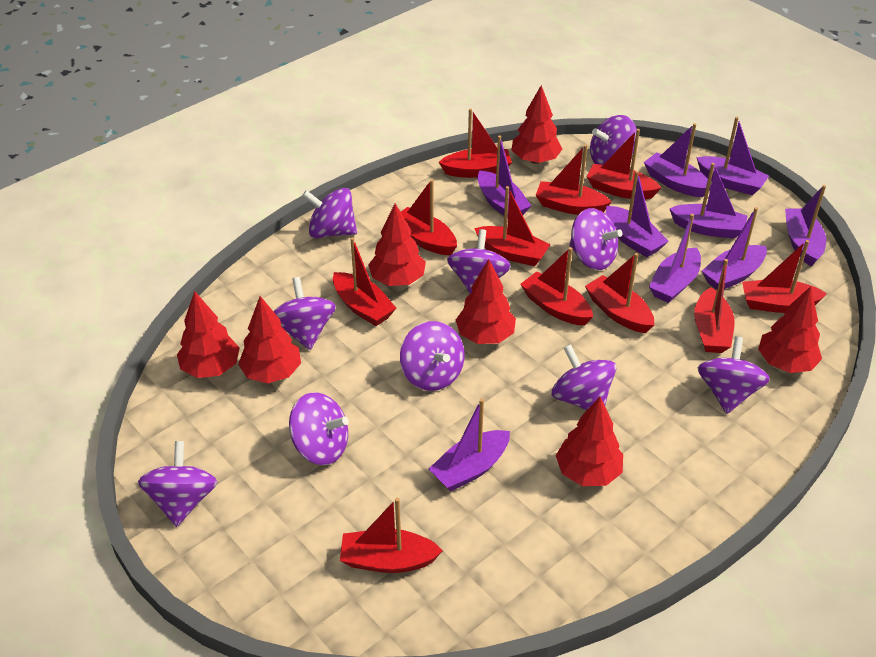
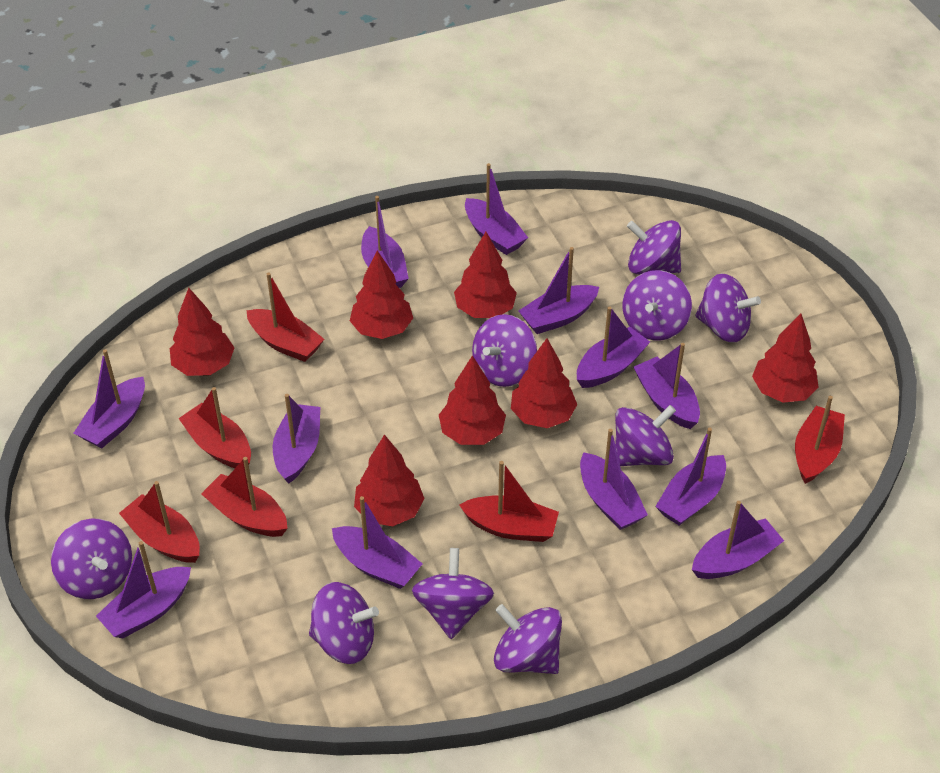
purple boat: [429,398,510,491] [477,135,531,218] [606,171,669,257] [644,123,711,197] [649,214,701,303] [669,163,747,239] [696,117,769,195] [702,207,767,290] [785,185,826,266] = 9 -> [74,349,145,448] [96,541,191,638] [273,394,320,484] [332,496,422,589] [361,196,409,288] [465,163,528,255] [519,247,599,334] [577,306,650,388] [580,429,648,530] [634,343,700,429] [655,428,726,526] [692,501,784,579] = 12
purple spinning top: [138,441,217,527] [273,277,336,350] [289,392,349,465] [302,188,357,238] [400,321,465,391] [447,229,511,294] [552,344,616,410] [569,208,622,270] [590,115,637,165] [698,336,770,414] = 10 -> [51,519,132,599] [309,582,379,664] [412,548,494,639] [472,314,537,387] [494,604,562,674] [615,405,676,466] [622,270,692,341] [627,220,681,274] [695,273,761,343] = 9
red boat: [333,237,396,326] [340,498,443,573] [401,180,457,255] [439,108,512,178] [474,186,551,266] [520,247,593,326] [536,144,612,215] [585,253,654,333] [587,129,661,199] [694,259,735,353] [742,240,827,313] = 11 -> [119,481,200,563] [178,387,251,468] [201,457,288,537] [247,273,324,362] [459,461,559,542] [795,396,845,484] = 6

